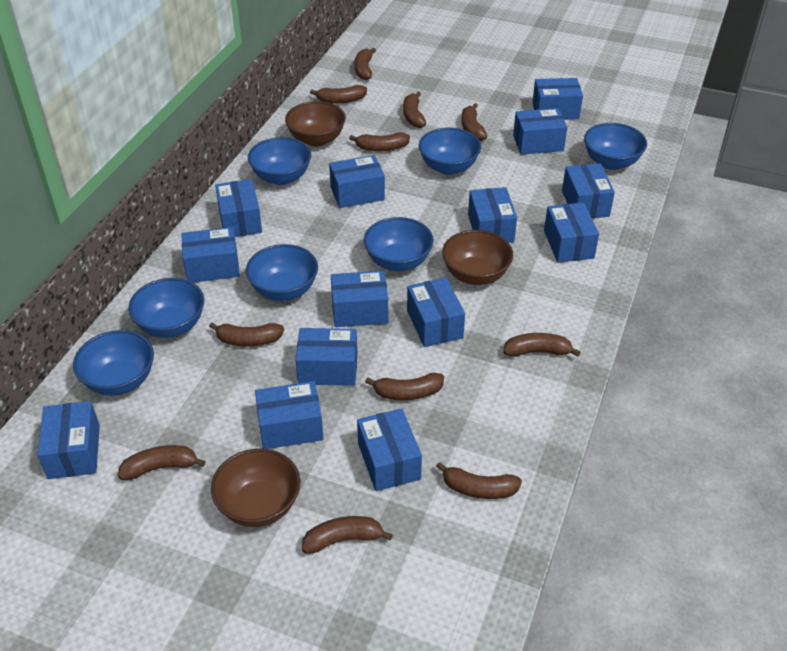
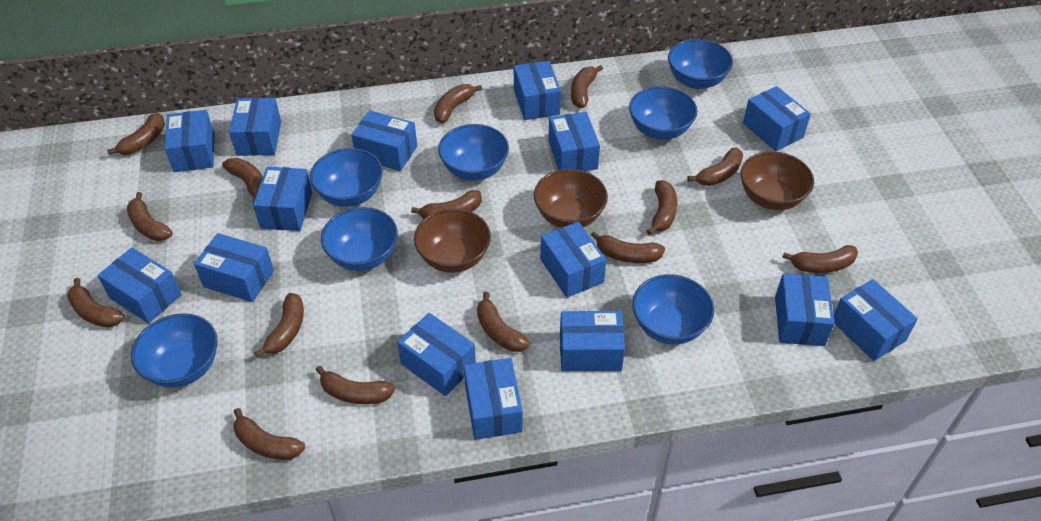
blue box: [37,401,100,479] [181,227,240,283] [215,179,262,237] [255,381,324,449] [295,328,358,386] [329,155,385,208] [331,271,388,327] [357,408,422,491] [407,278,465,347] [468,187,517,243] [513,108,567,155] [532,78,583,120] [544,203,599,263] [562,164,615,218] = 14 -> [97,247,182,324] [164,110,214,172] [194,233,274,302] [229,97,281,156] [253,167,312,231] [352,110,417,171] [397,313,476,396] [464,358,523,440] [514,61,561,120] [540,222,607,298] [548,112,600,171] [560,311,625,371] [743,86,811,151] [775,273,835,346] [834,279,918,361] = 15
brown banana: [118,445,205,480] [209,322,284,347] [302,516,393,554] [310,85,367,104] [349,132,410,151] [355,48,376,80] [365,373,444,400] [403,91,426,128] [436,462,522,499] [461,103,487,141] [503,333,581,357] = 11 -> [67,278,125,328] [107,113,165,155] [127,192,173,241] [222,158,263,203] [233,408,305,460] [255,293,304,358] [316,365,395,404] [411,190,482,219] [434,84,482,123] [477,292,530,352] [571,65,603,108] [591,231,665,263] [647,180,677,235] [687,147,743,186] [783,245,858,273] = 15

